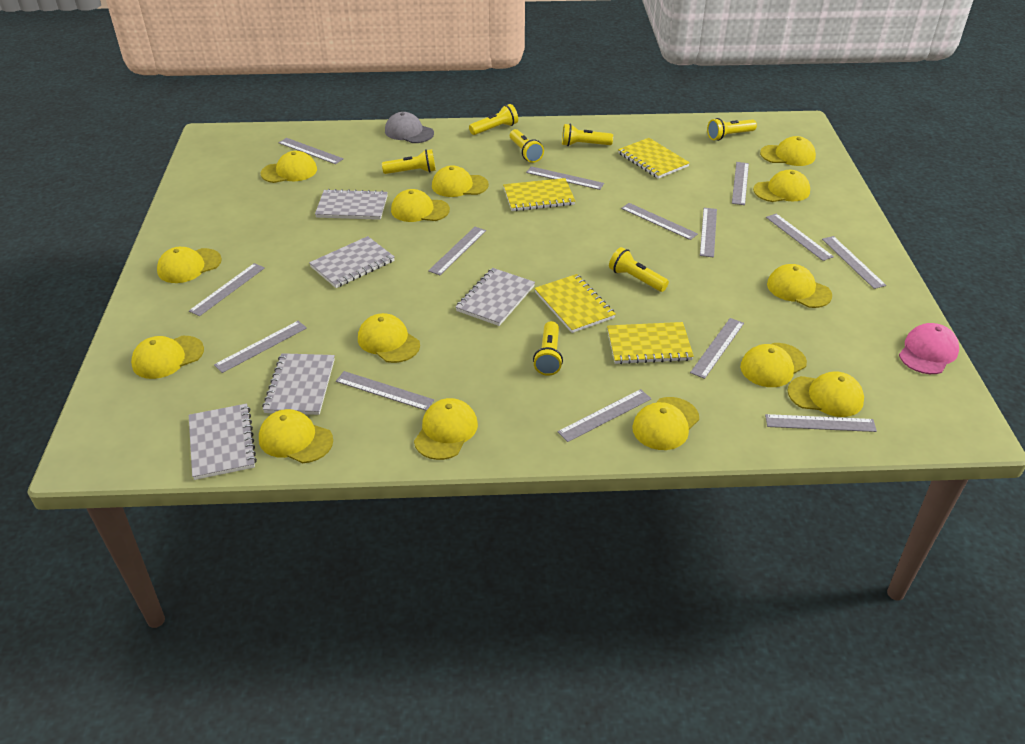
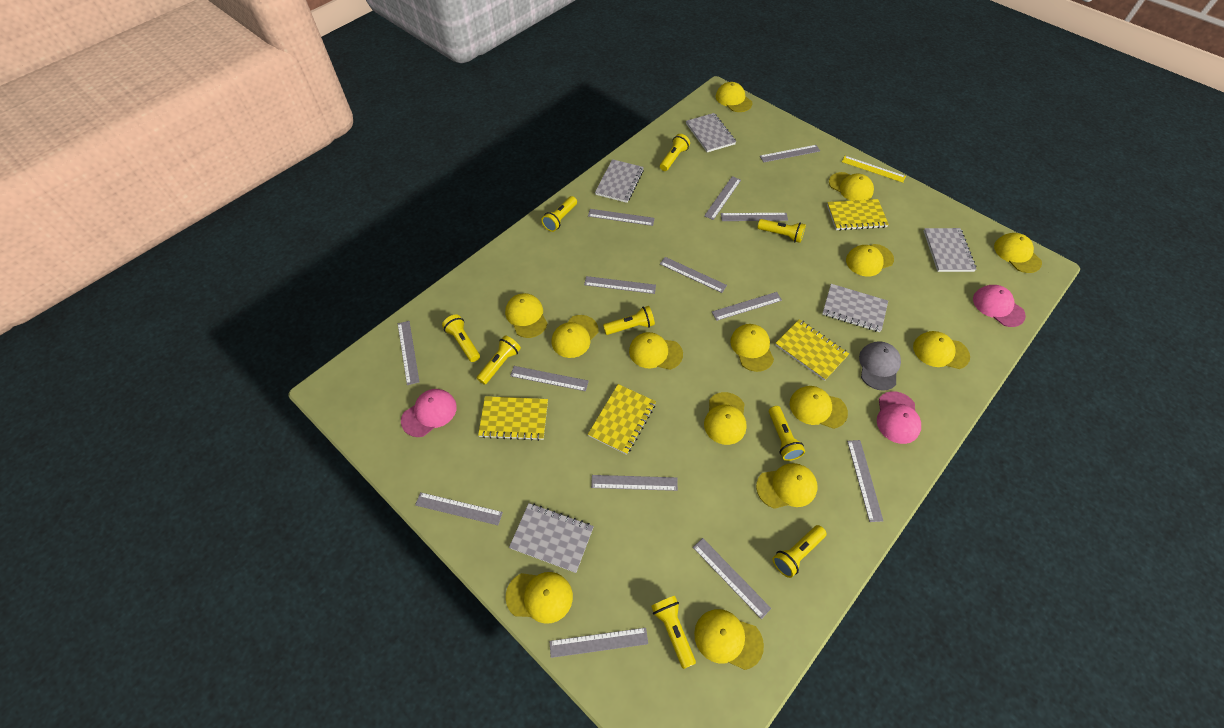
pink cap: [899,323,959,374] = 1 -> [401,389,457,437] [877,391,921,444] [973,285,1026,327] = 3
yellow flashlight: [382,149,436,174] [469,104,518,135] [510,129,544,163] [533,321,563,376] [562,124,613,146] [609,247,669,292] [707,118,757,141] = 7 -> [442,314,480,362] [477,335,521,385] [541,196,577,232] [603,306,655,335] [651,596,696,669] [660,134,690,171] [757,219,806,243] [769,406,805,461] [773,525,827,578] = 9
yellow ruler: none = 0 -> [842,156,906,183] = 1

